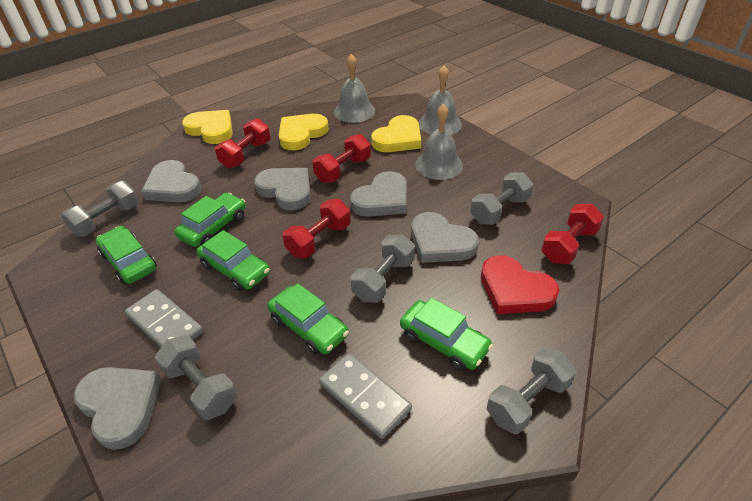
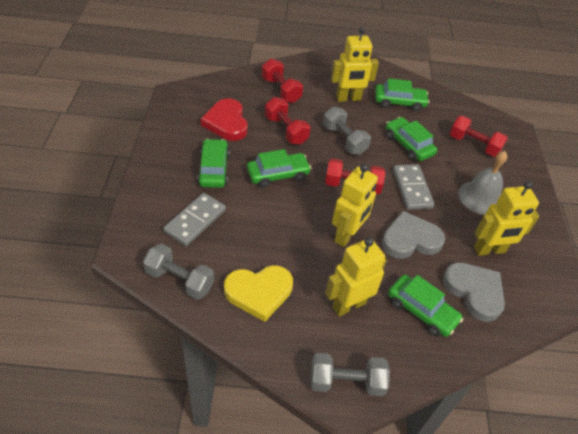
grey bell: [334,54,375,123] [415,104,463,180] [419,66,462,135] = 3 -> [458,151,507,215] = 1
grey dumbbell: [61,181,139,236] [155,335,237,420] [351,234,415,303] [470,172,533,225] [487,347,577,434] = 5 -> [143,244,214,300] [311,353,390,396] [323,106,371,155] = 3
grey heart: [73,367,162,450] [141,160,202,202] [254,168,311,210] [350,171,407,217] [411,212,479,263] = 5 -> [382,211,445,259] [443,262,505,322] = 2
yellow heart: [182,110,233,144] [279,114,329,150] [371,115,421,152] = 3 -> [224,265,293,322] = 1
yellow robot: none = 0 -> [325,237,386,316] [331,27,379,102] [332,164,378,247] [474,181,539,256] = 4

